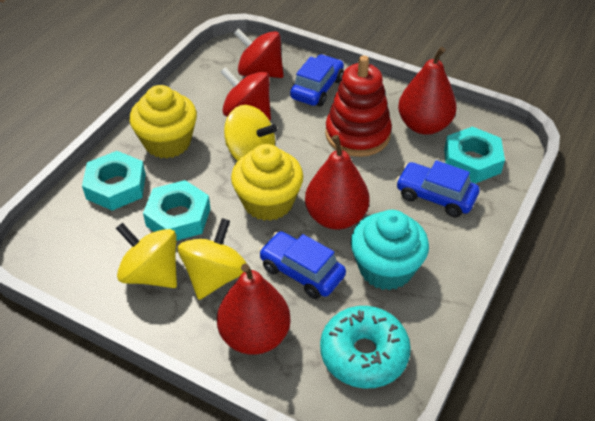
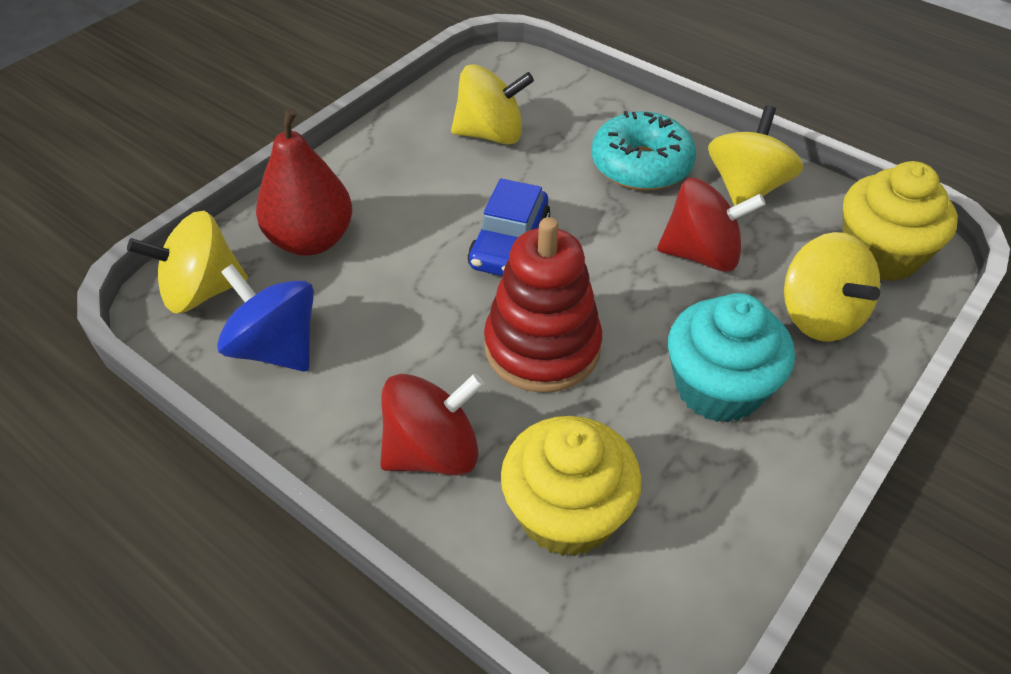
blue car: [259,231,346,299] [290,54,344,107] [396,160,480,217] = 3 -> [468,178,550,276] = 1
blue spinning top: none = 0 -> [217,264,314,372] = 1
red pear: [217,264,291,355] [305,135,369,230] [398,47,457,135] = 3 -> [256,107,352,256] = 1
turquoise nut: [82,151,146,211] [143,180,211,241] [444,126,505,184] = 3 -> none = 0
yellow spinning top: [116,222,177,288] [177,218,247,300] [224,105,277,161] = 3 -> [127,211,248,314] [451,64,534,144] [708,105,803,206] [784,232,880,341] = 4

